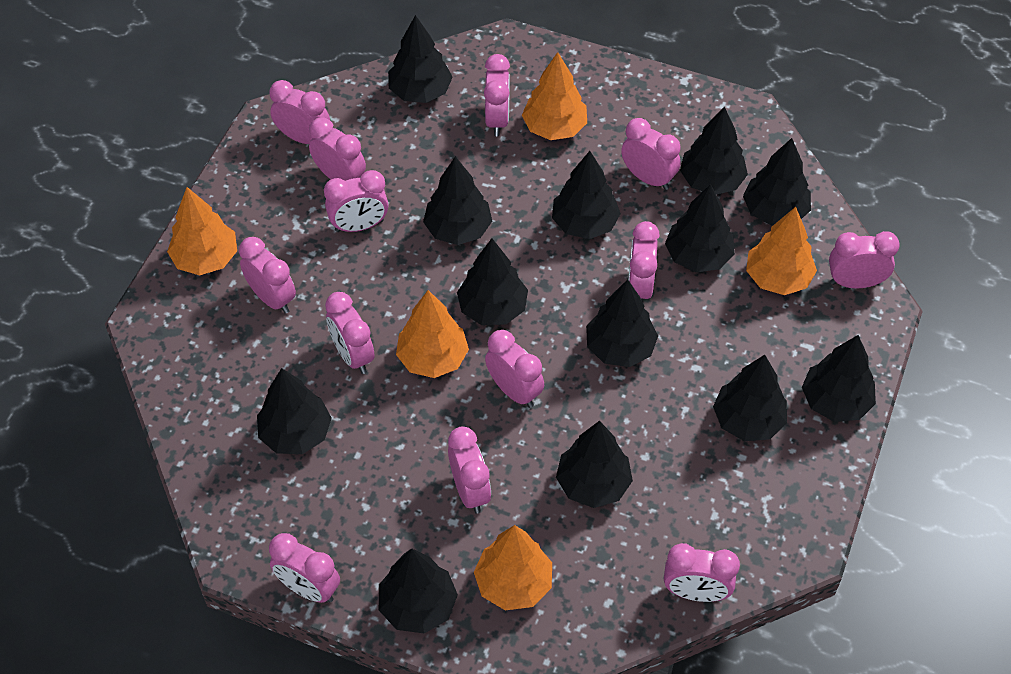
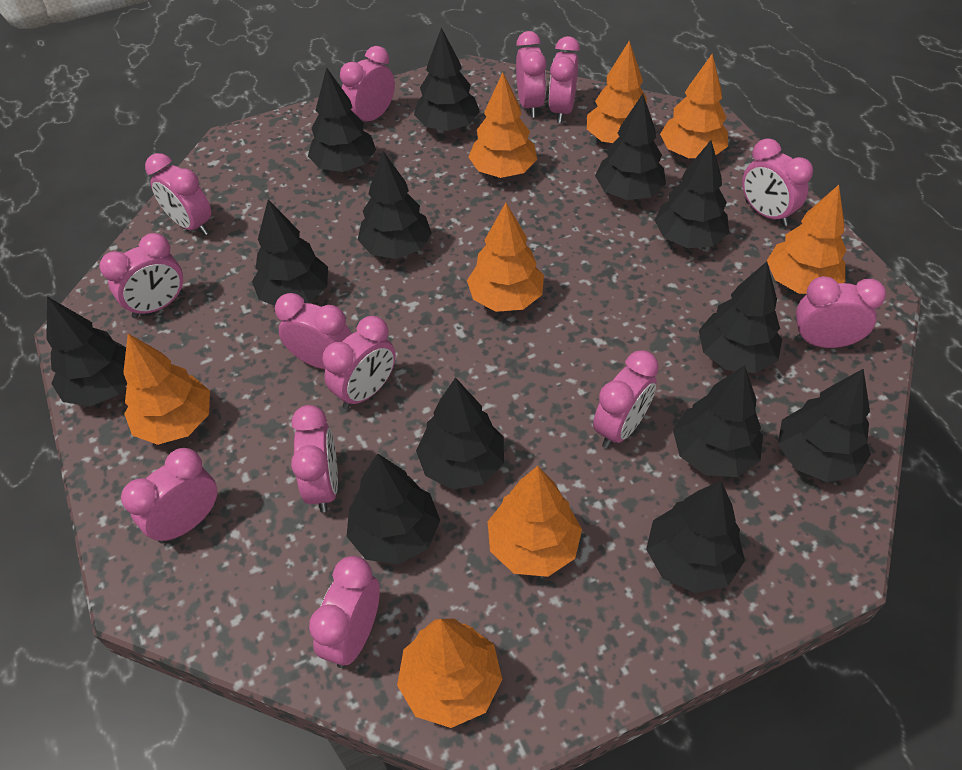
orange tree: [167,187,237,275] [396,290,469,378] [474,525,552,610] [522,52,587,140] [746,207,817,295] = 5 -> [123,334,210,445] [397,618,502,728] [467,203,544,312] [469,72,537,178] [488,466,582,577] [587,41,647,143] [660,54,728,158] [767,185,847,294] = 8

